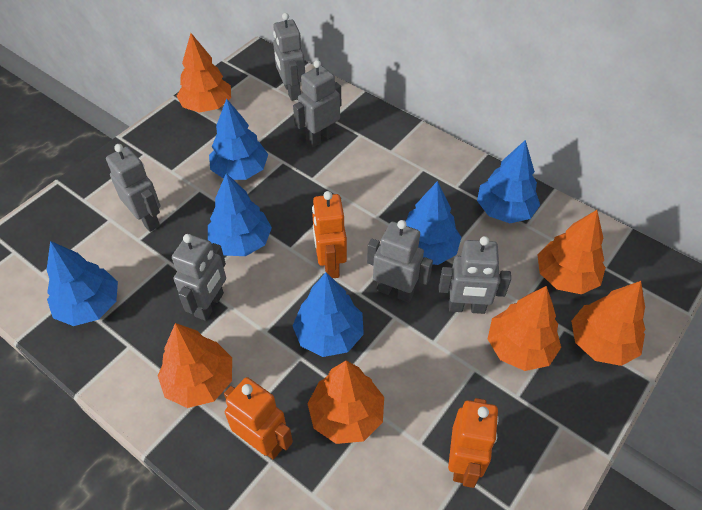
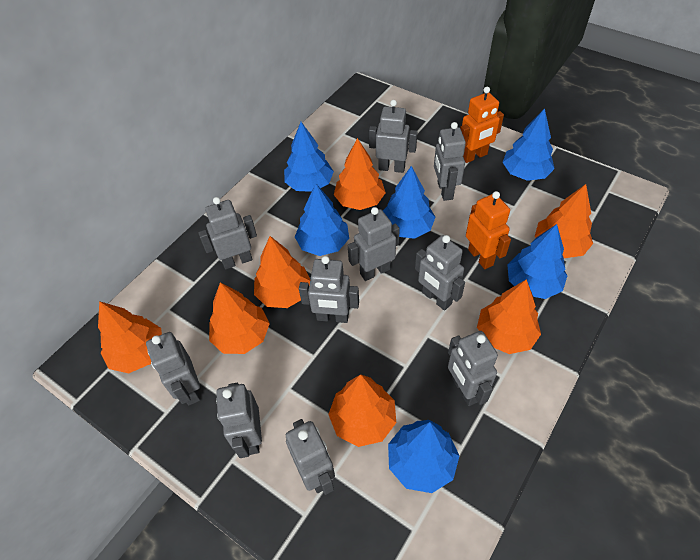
grey robot: [106,144,160,232] [172,234,226,321] [273,13,305,101] [293,60,341,147] [367,220,433,303] [439,236,511,314] = 6 -> [146,332,200,405] [198,197,257,269] [216,383,262,458] [286,419,335,495] [299,256,359,323] [348,207,400,281] [369,100,417,173] [415,235,465,311] [434,122,466,201] [448,331,498,406] = 10
orange robot: [224,377,293,460] [312,191,347,278] [448,398,499,488] = 3 -> [460,87,504,163] [466,191,511,269] = 2
orange tree: [157,323,232,408] [177,33,231,113] [307,361,384,444] [488,286,561,371] [537,210,606,294] [571,281,646,366] = 6 -> [98,301,162,373] [209,282,270,354] [254,236,310,308] [328,374,396,447] [334,138,386,210] [477,279,541,354] [535,184,593,258] = 7

